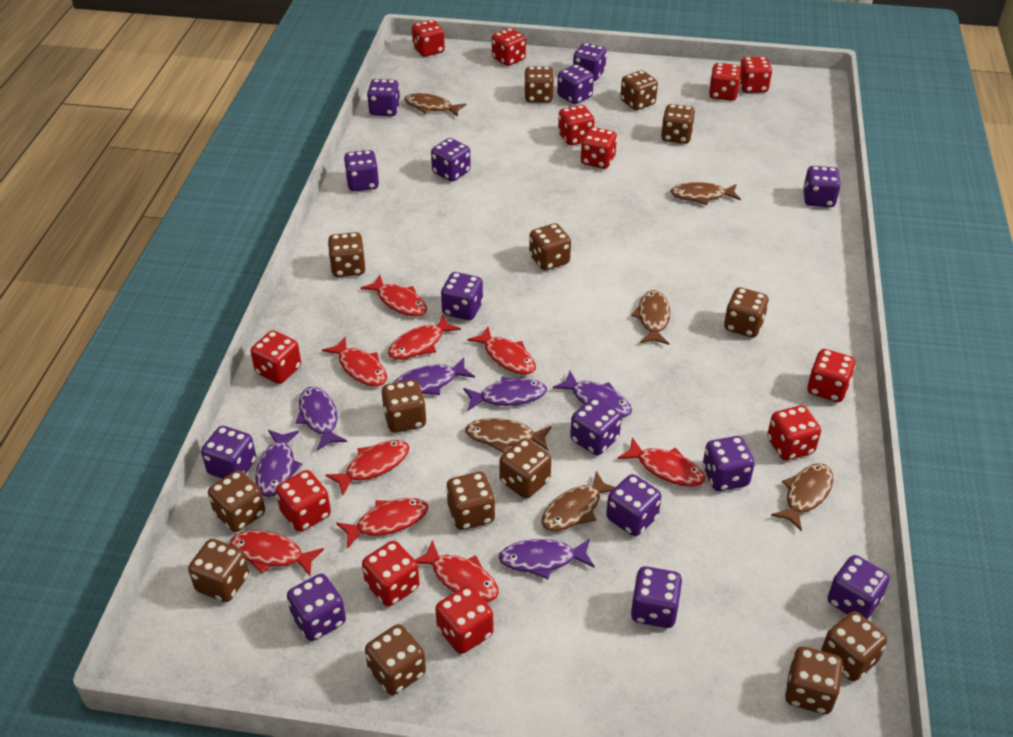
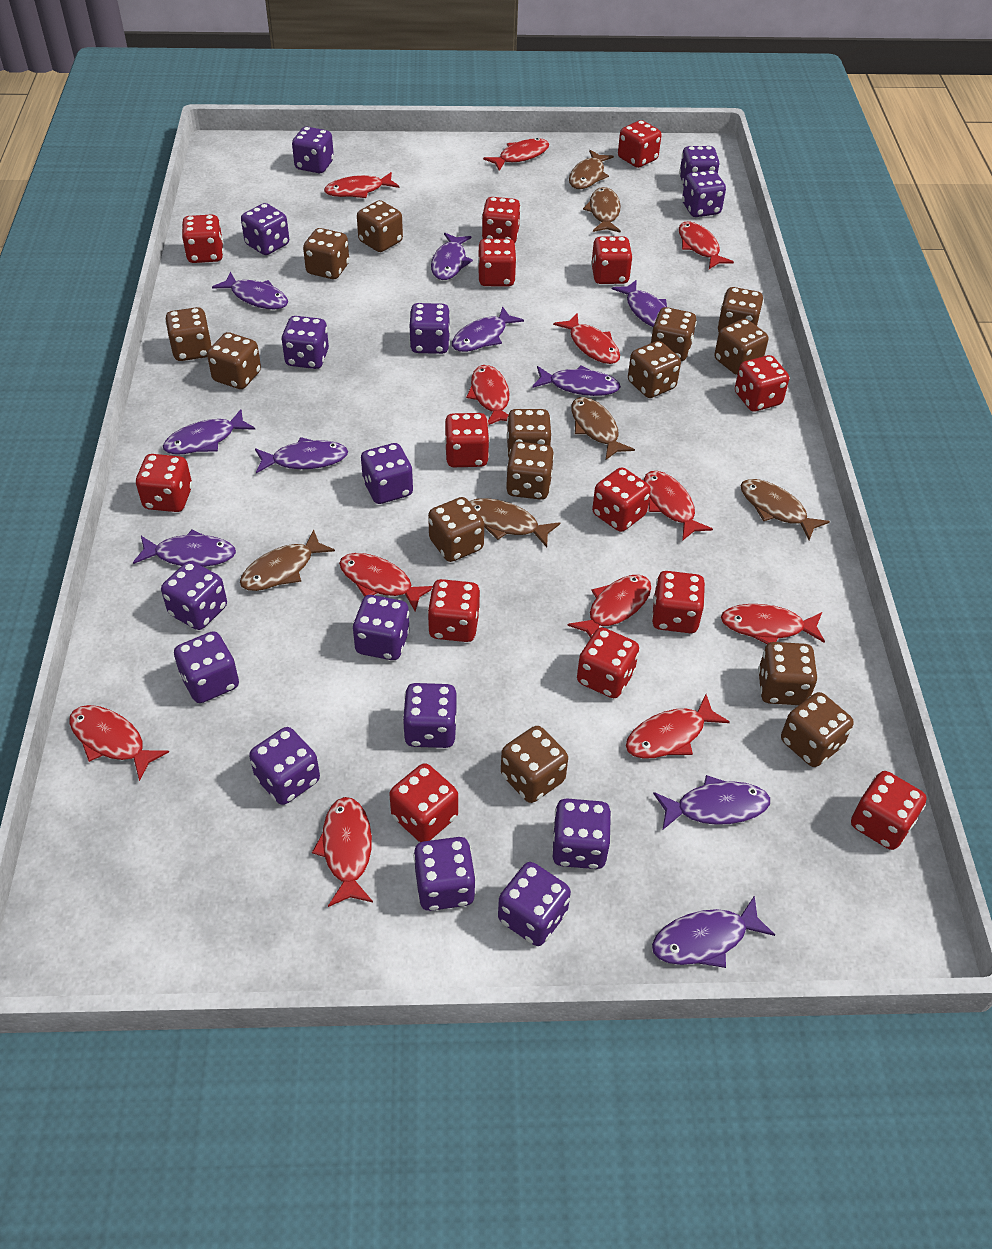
purple dice: [201,426,256,479] [287,574,346,641] [344,150,379,191] [367,79,400,116] [431,138,471,182] [441,272,483,320] [557,64,594,104] [570,398,621,455] [573,43,607,81] [606,474,662,536] [630,566,682,628] [703,436,755,491] [803,166,841,207] [827,555,890,619] = 14 -> [161,561,227,630] [174,631,239,703] [241,203,289,255] [249,727,320,805] [281,316,329,369] [292,127,334,173] [352,595,410,660] [361,443,413,504] [402,683,458,748] [409,303,450,354] [413,837,476,911] [498,862,571,946] [552,798,612,869] [679,146,719,187] [682,170,726,217] = 15
purple fish: [255,430,303,497] [296,387,347,450] [394,357,475,395] [463,376,547,411] [499,538,595,579] [553,371,632,417] = 6 -> [133,529,236,567] [163,409,256,455] [212,272,288,309] [255,437,348,473] [431,233,473,280] [452,306,524,352] [532,366,621,396] [612,280,667,327] [652,895,775,968] [653,775,770,830] = 10
red dice: [250,330,301,384] [275,470,331,532] [362,541,420,607] [412,20,445,57] [435,586,493,654] [492,28,526,66] [558,105,595,145] [580,127,617,169] [709,63,741,101] [740,57,772,93] [767,405,821,460] [807,349,856,402] = 12 -> [136,454,192,512] [182,214,223,263] [389,763,458,842] [427,579,480,642] [445,413,490,467] [478,239,517,286] [482,197,521,243] [577,627,639,698] [591,236,633,284] [592,467,651,532] [618,120,662,168] [652,571,705,633] [735,355,789,411] [851,771,927,850] = 14
red fish: [230,530,324,576] [322,337,387,386] [325,440,410,496] [336,498,428,549] [360,275,427,316] [388,315,461,360] [415,540,499,602] [467,327,536,375] [618,437,705,487] = 9 -> [69,705,169,781] [312,797,373,907] [324,172,400,198] [339,553,433,612] [466,365,509,425] [483,138,549,171] [553,313,620,364] [567,575,651,638] [626,694,730,759] [644,471,713,541] [679,222,734,269] [721,604,825,644] = 12

